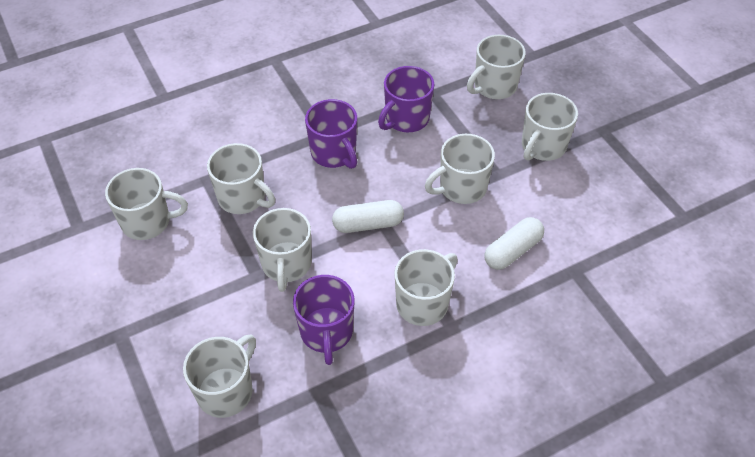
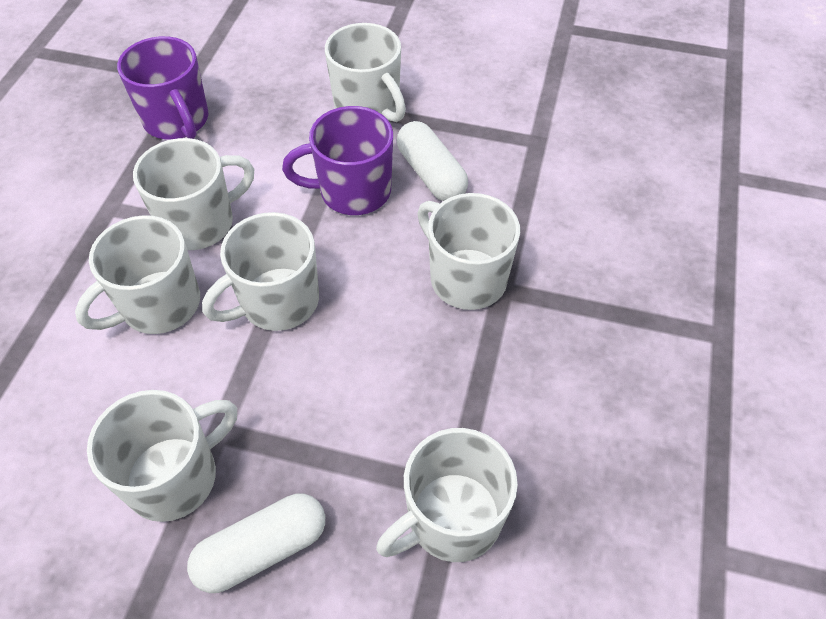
purple mug: [293,275,355,365] [305,99,357,169] [378,66,434,132] = 3 -> [117,36,208,140] [282,106,393,215] = 2
white mug: [105,168,188,240] [183,334,256,418] [207,143,275,214] [253,208,312,292] [394,249,458,326] [425,134,495,204] [467,35,526,99] [522,93,578,161] = 8 -> [75,215,200,334] [87,390,237,522] [133,138,254,250] [202,212,319,331] [325,23,406,122] [376,428,518,562] [417,193,520,310] = 7

